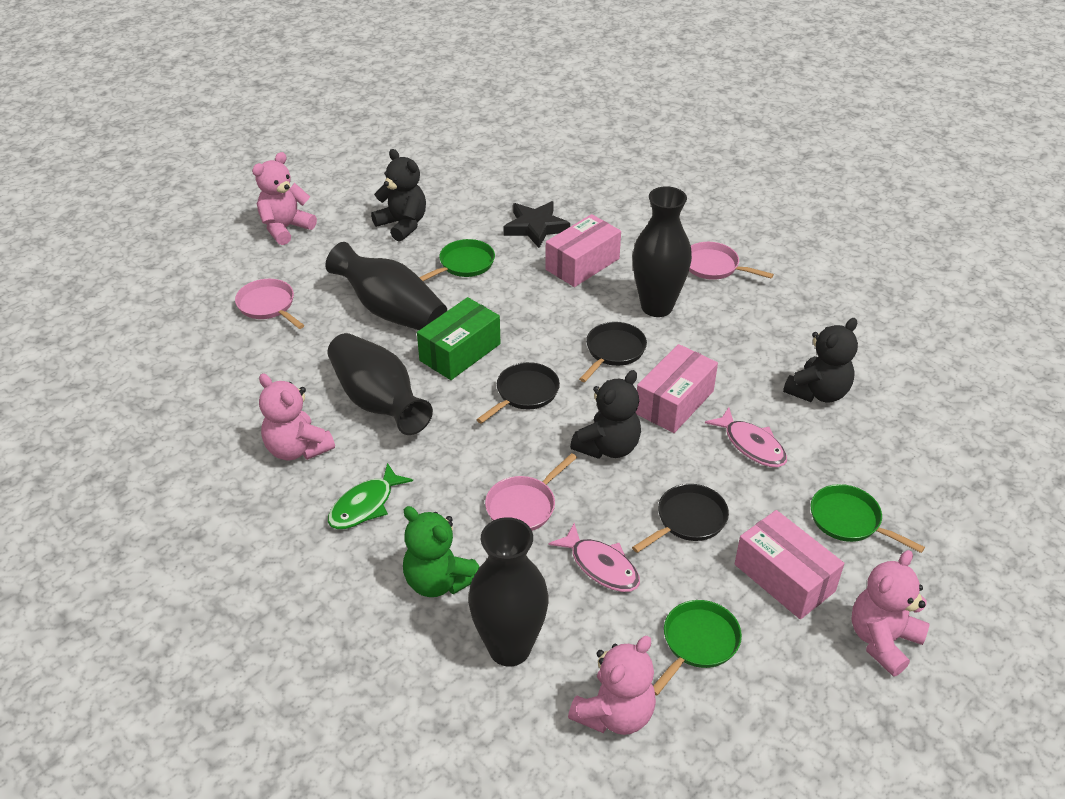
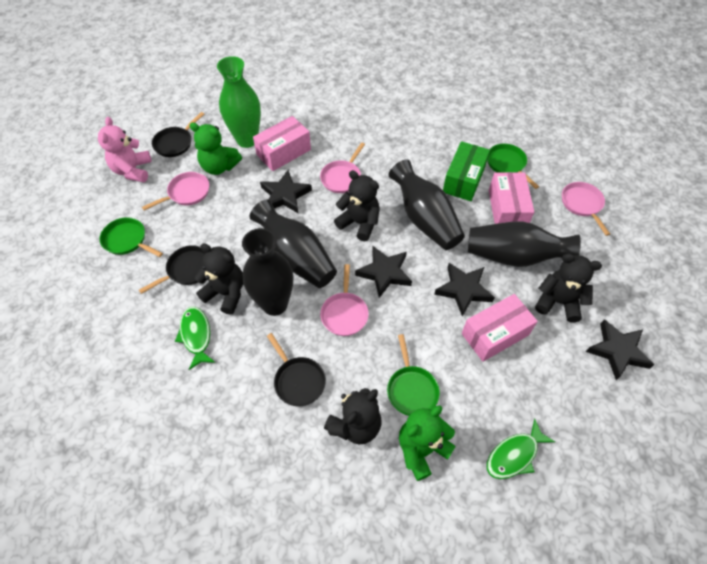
black star: [503,201,570,248] = 1 -> [260,170,312,213] [355,246,412,298] [434,263,495,317] [586,319,655,380] = 4
black teddy bear: [371,149,426,242] [570,370,641,459] [783,318,858,403] = 3 -> [195,243,243,315] [324,388,382,444] [334,170,380,241] [535,254,602,323] = 4
green fish: [328,463,413,529] = 1 -> [175,307,215,370] [487,419,555,479] = 2
green teddy bear: [403,506,480,597] = 1 -> [189,123,242,175] [399,406,456,481] = 2
green vase: none = 0 -> [217,56,261,148] = 1
pink fish: [548,523,640,592] [705,407,787,467] = 2 -> none = 0
pink pan: [235,279,304,329] [485,453,577,531] [689,242,774,280] = 3 -> [142,172,209,210] [320,142,365,193] [320,264,369,336] [562,182,610,236] = 4
pink teddy bear: [252,152,317,245] [259,373,335,460] [568,636,656,735] [851,550,930,676] = 4 -> [98,117,152,182] = 1

